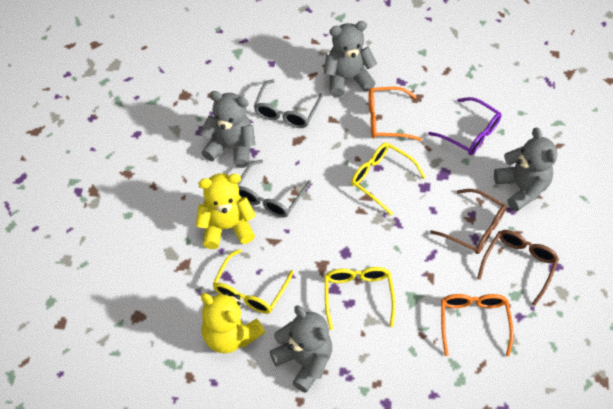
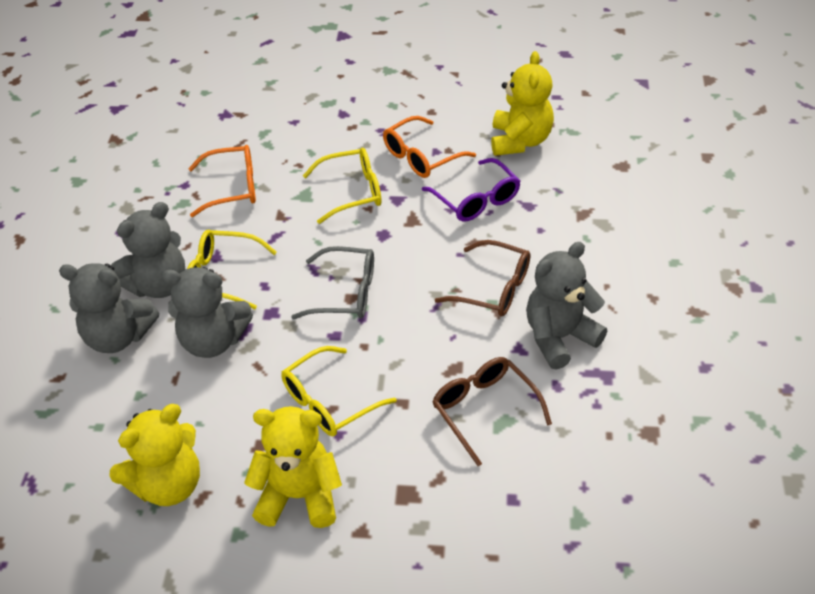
grey glasses: [237,159,311,218] [254,80,323,128] = 2 -> [291,246,374,319] = 1
yellow teddy bear: [196,173,256,249] [201,293,265,353] = 2 -> [109,404,200,506] [244,406,342,528] [491,51,554,156] = 3

